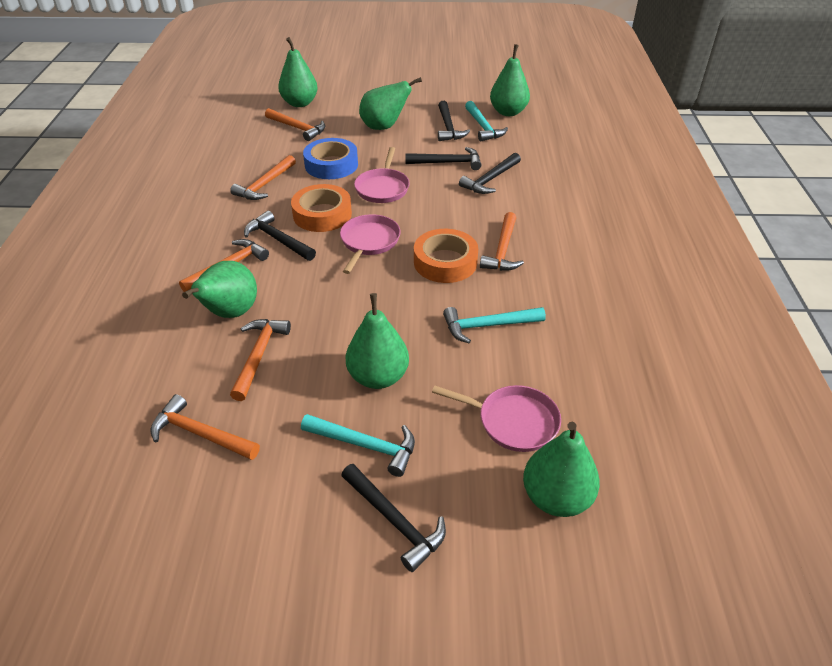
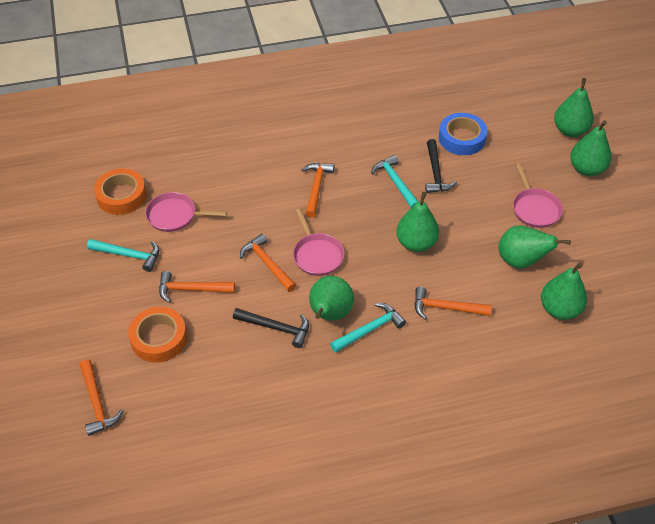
black hammer: [244,211,316,261] [341,464,446,572] [405,147,481,170] [438,101,470,141] [459,153,521,194] = 5 -> [233,308,309,348] [425,139,457,193] = 2
orange hammer: [151,394,260,460] [179,239,269,292] [230,155,296,200] [230,319,291,401] [265,108,325,141] [480,212,524,271] = 6 -> [79,359,123,436] [159,271,235,303] [240,233,296,292] [302,163,334,218] [414,287,492,319] = 5

